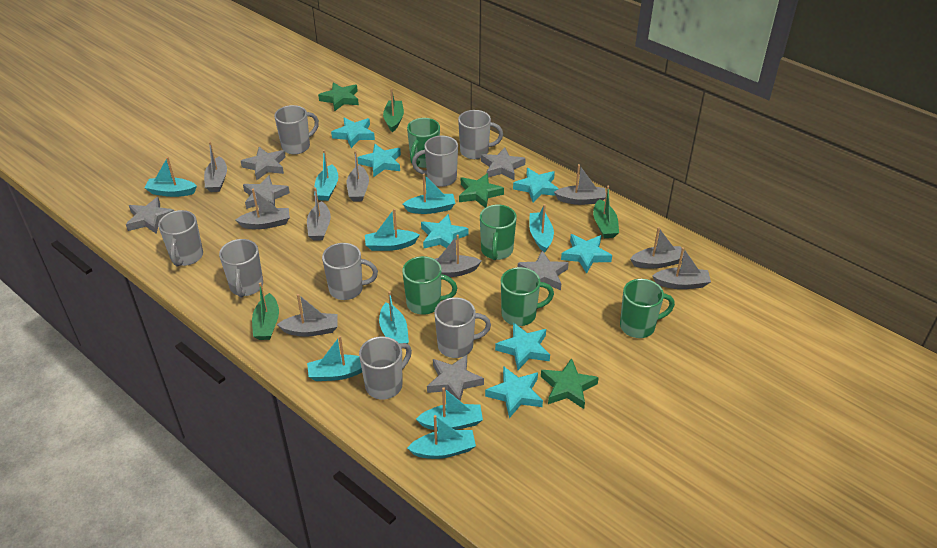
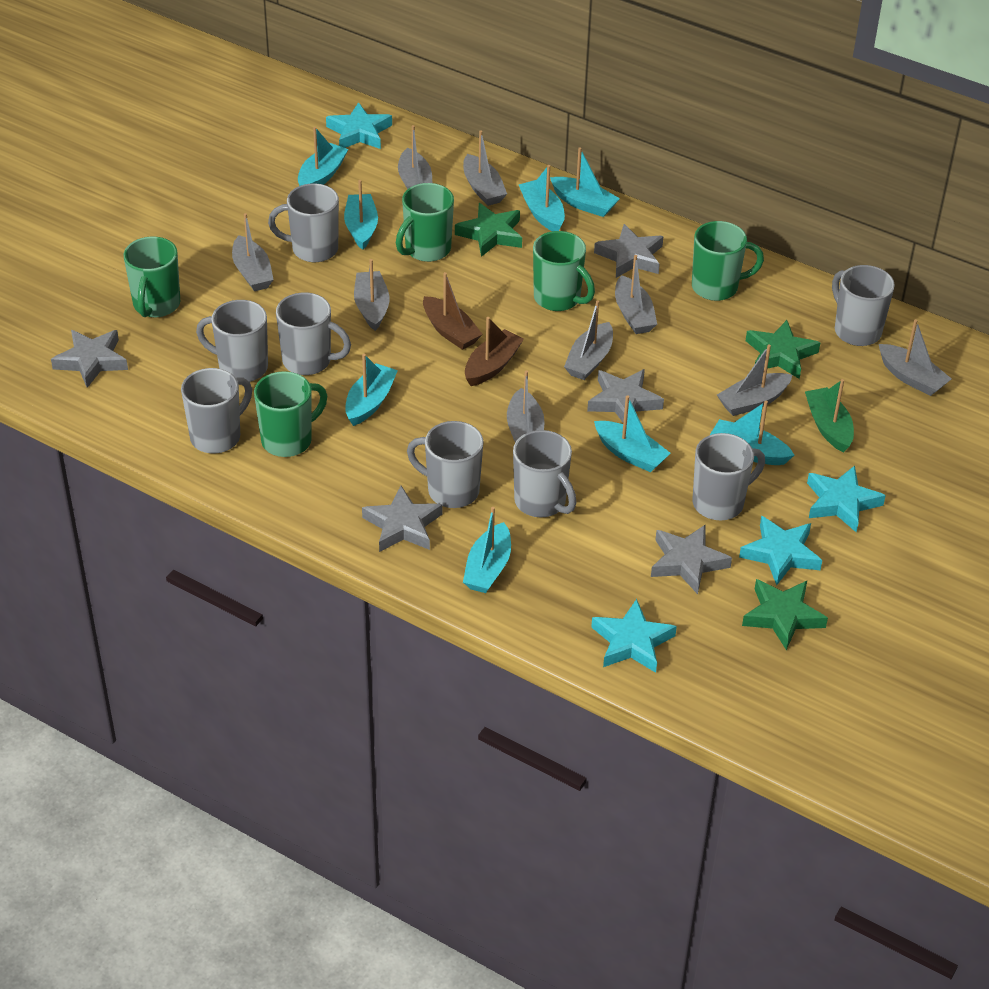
brown boat: none = 0 -> [423,272,483,350] [465,317,524,386] = 2
green boat: [252,282,279,340] [383,88,404,132] [593,185,619,238] = 3 -> [805,379,854,453] = 1
grey star: [126,197,174,234] [241,147,286,180] [243,175,290,209] [427,355,484,401] [481,147,526,180] [518,251,569,290] = 6 -> [51,330,128,388] [362,486,443,552] [587,369,664,422] [594,224,664,278] [651,525,732,594] = 5
turquoise boat: [144,157,197,197] [307,336,362,381] [314,150,338,201] [365,209,419,251] [379,291,409,344] [403,174,455,214] [407,415,476,459] [416,387,483,430] [529,204,554,252] = 9 -> [298,127,348,186] [344,180,378,250] [345,354,398,426] [463,507,511,593] [519,165,565,231] [550,147,620,217] [594,395,671,472] [710,401,794,465] = 8
turquoise star: [331,118,375,148] [357,144,401,177] [421,214,469,249] [485,366,543,418] [495,323,550,370] [513,168,558,202] [561,234,612,274] = 7 -> [326,102,392,149] [591,599,677,673] [739,516,822,585] [807,466,886,532] = 4

